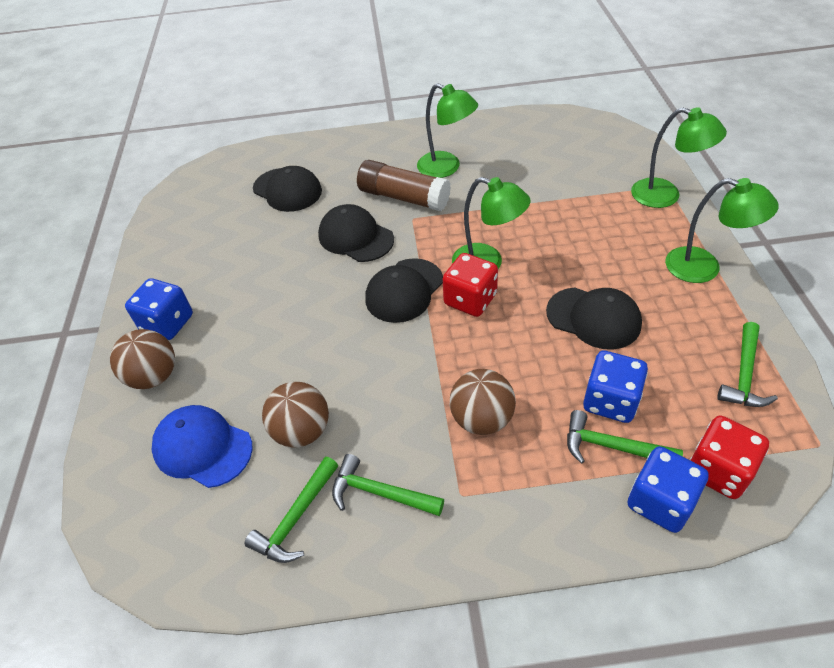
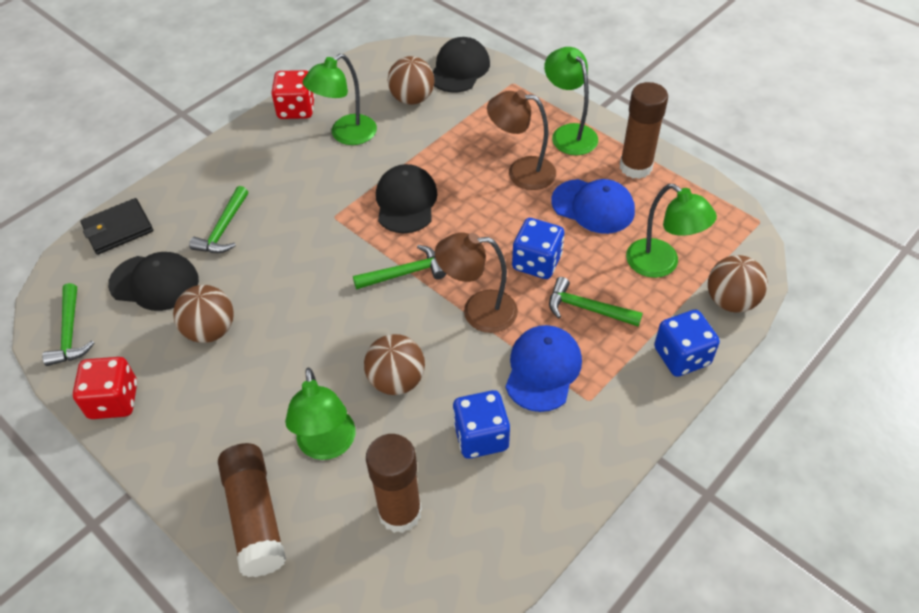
black cap: [253,166,322,212] [318,204,394,262] [365,258,443,323] [546,287,642,350] = 4 -> [108,252,199,311] [376,164,438,233] [433,37,490,93] = 3
black wallet: none = 0 -> [80,198,153,255] = 1
blue cap: [152,405,253,488] = 1 -> [505,325,582,412] [551,179,635,234] = 2
brown ball: [110,329,175,389] [262,382,329,448] [450,369,516,435] = 3 -> [173,285,234,343] [364,334,425,395] [388,56,434,105] [708,255,768,313] = 4
brown glue stick: [357,160,451,211] = 1 -> [218,443,286,577] [366,434,422,533] [620,82,668,179] = 3
brown lamp: none = 0 -> [435,232,518,333] [487,90,556,190] = 2

